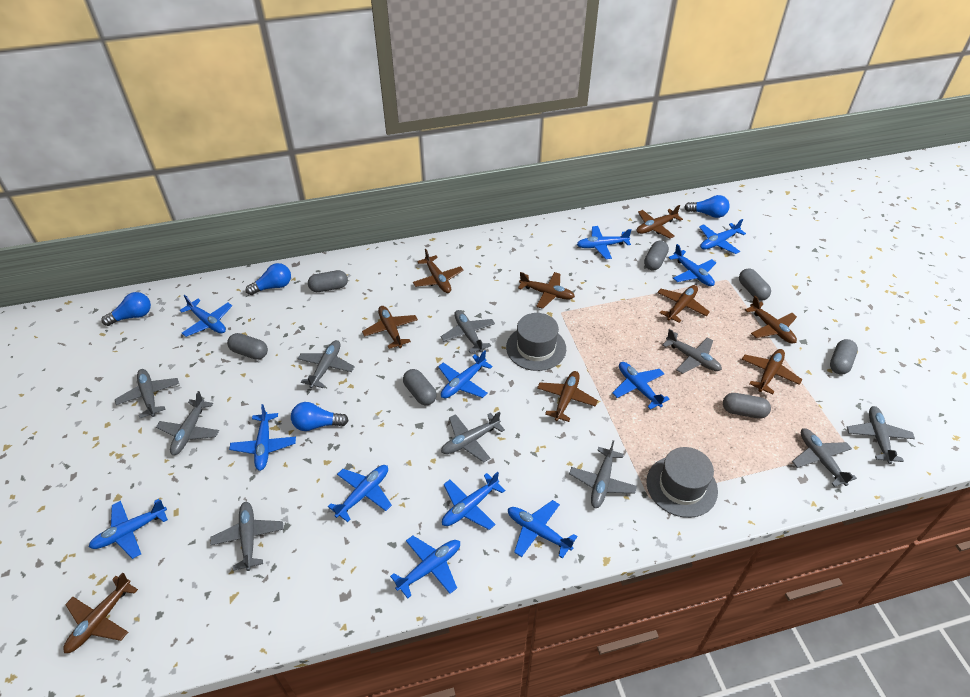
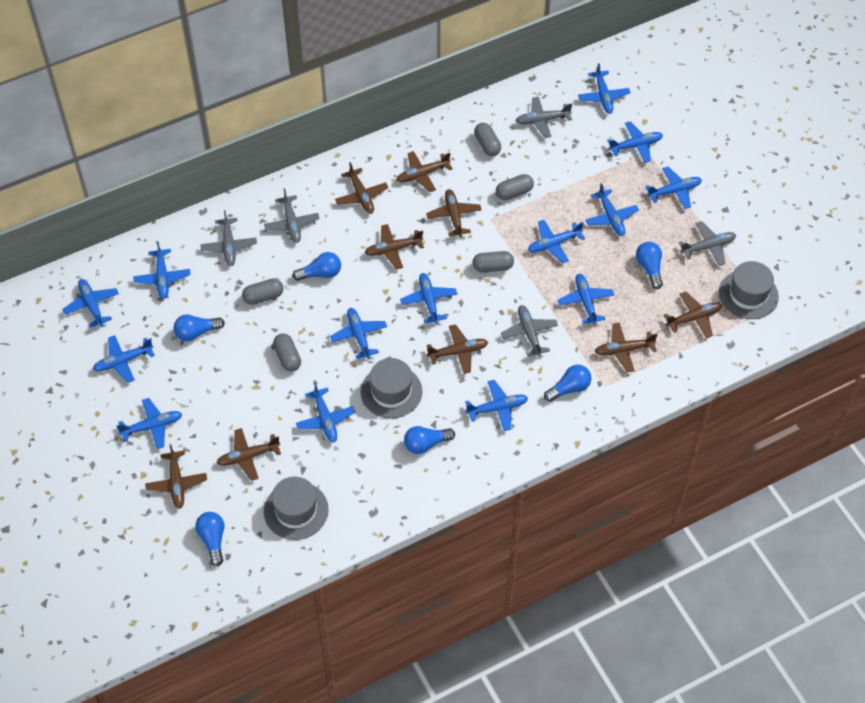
blue light bulb: [101,292,151,326] [246,263,291,295] [291,402,349,431] [684,195,730,218] = 4 -> [174,314,225,341] [195,512,224,566] [293,252,341,281] [404,426,455,454] [544,365,591,402] [636,242,663,289] = 6
blue plane: [89,499,168,559] [180,295,232,337] [229,404,296,471] [328,465,392,522] [390,536,460,599] [438,351,493,398] [442,472,505,530] [508,500,578,559] [577,226,631,259] [612,362,670,410] [668,244,716,286] [699,219,746,254] = 12 -> [62,279,119,328] [93,335,155,383] [117,398,182,449] [133,242,191,299] [296,382,355,443] [330,308,387,359] [400,273,457,324] [465,380,528,431] [528,220,585,263] [558,274,615,325] [578,63,631,114] [585,183,639,236] [607,122,663,163] [645,166,702,209] = 14
grey capsule: [227,333,268,360] [308,270,348,292] [403,369,437,405] [644,240,669,271] [723,393,771,419] [739,268,771,301] [830,339,858,375] = 7 -> [242,278,283,305] [273,333,301,372] [472,251,514,272] [474,123,501,156] [496,174,534,200] = 5
grey hat: [506,313,566,371] [646,447,718,518] = 2 -> [264,477,329,540] [360,358,423,419] [719,261,779,319] = 3
grey plane: [115,369,179,418] [156,391,219,455] [210,501,284,571] [298,340,355,388] [441,310,495,353] [441,411,505,462] [569,440,637,508] [662,329,722,374] [792,428,857,487] [847,406,915,464] = 10 -> [201,210,257,266] [264,188,320,243] [501,305,558,357] [516,97,572,138] [679,221,736,266] = 5

